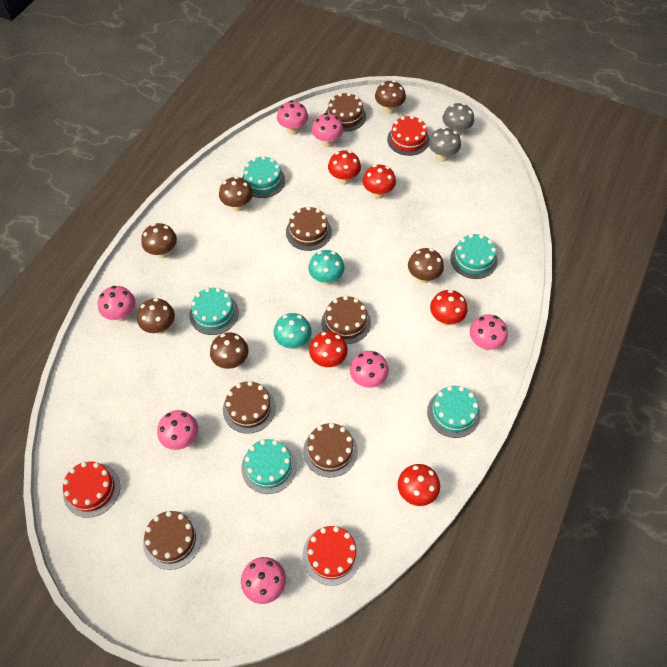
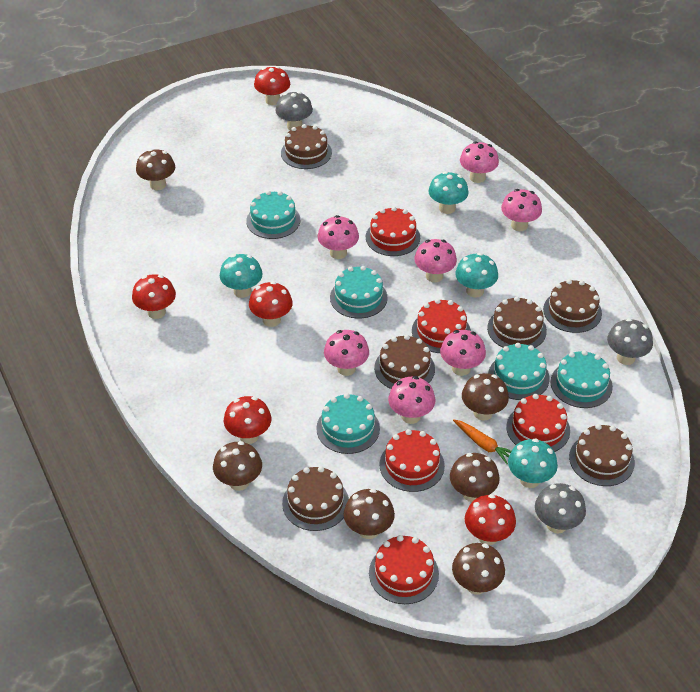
grey mushroom: [429,127,461,162] [443,103,474,136] = 2 -> [275,91,313,130] [535,483,586,534] [607,318,653,365] = 3
orange carrot: none = 0 -> [453,420,512,464] = 1
red cake: [63,461,120,518] [303,526,361,586] [387,115,429,156] = 3 -> [366,207,420,256] [369,535,439,604] [380,429,445,492] [412,299,471,353] [506,394,570,452] = 5
turquoise mushroom: [274,313,312,349] [308,250,345,285] = 2 -> [220,254,263,298] [429,172,469,214] [455,253,498,297] [508,438,558,488] = 4

